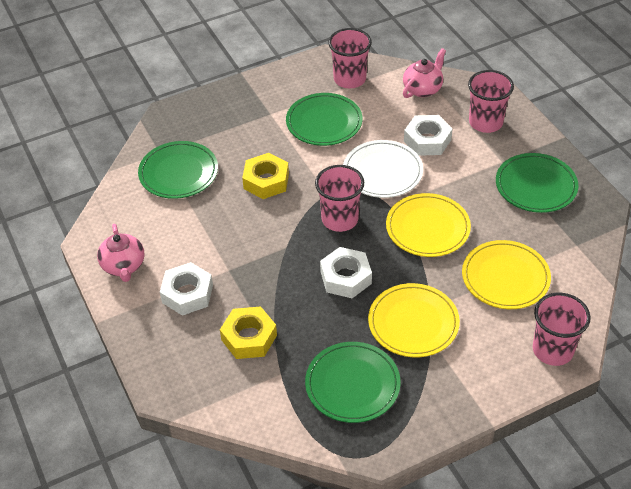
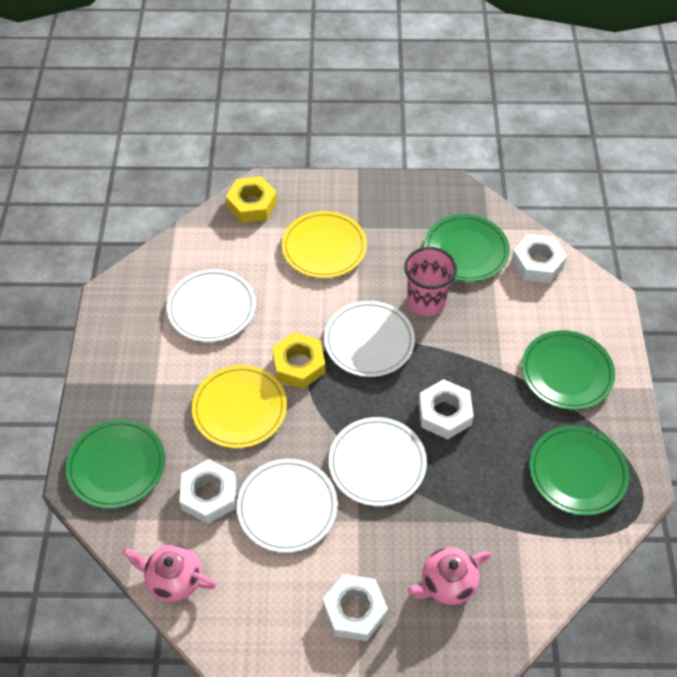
pink cup: [315,165,364,232] [328,28,372,88] [468,70,514,133] [533,293,591,366] = 4 -> [404,247,457,316] = 1
white nut: [160,262,213,316] [320,247,372,298] [404,115,453,156] = 3 -> [179,459,236,524] [322,574,388,641] [419,379,474,439] [511,234,567,283] = 4
white plate: [343,140,423,198] = 1 -> [167,269,256,342] [237,458,338,553] [324,301,415,377] [329,417,427,506] = 4
yellow plate: [368,283,460,357] [386,193,471,257] [462,240,551,309] = 3 -> [192,365,287,448] [282,211,367,278] = 2

